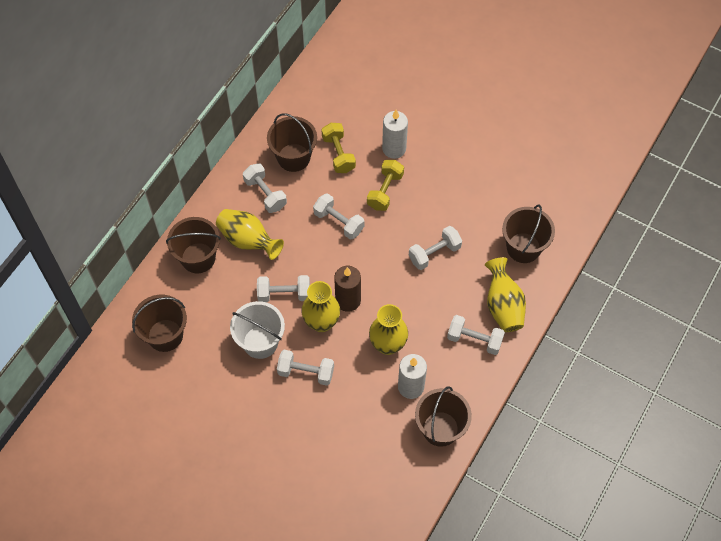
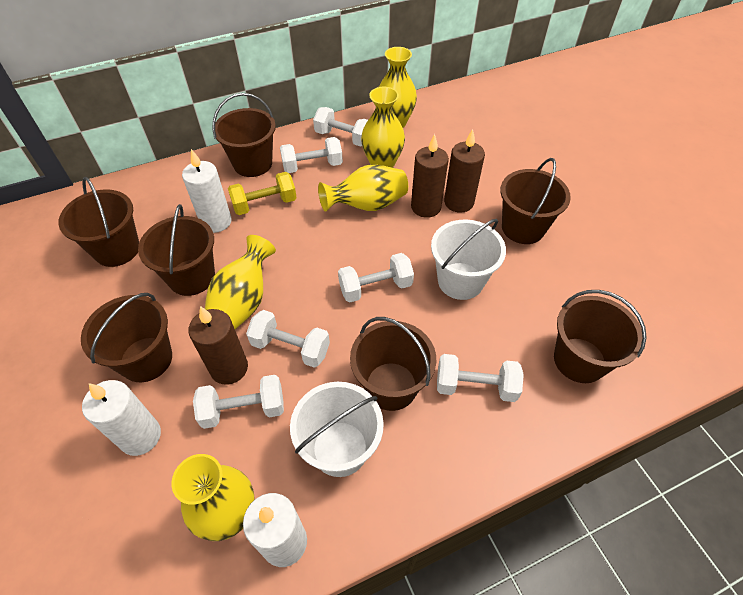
brown bucket: [132,295,187,352] [166,217,221,273] [267,113,317,172] [415,386,472,447] [502,204,555,263] = 5 -> [58,177,139,267] [81,293,172,382] [138,204,215,296] [213,93,276,177] [350,317,436,411] [500,158,571,244] [554,290,647,383] = 7
brown candle: [334,266,361,312] = 1 -> [188,306,248,385] [411,134,449,218] [444,129,485,213] = 3
white bucket: [230,301,285,359] = 1 -> [290,382,384,477] [431,219,506,300] = 2
white candle: [382,110,408,159] [398,354,427,399] = 2 -> [82,380,161,456] [182,149,232,233] [243,493,307,567] = 3
yellow dumbbell: [321,123,356,173] [367,160,404,211] = 2 -> [228,172,297,215] = 1
yellow vase: [216,209,284,260] [301,281,340,332] [369,304,408,355] [485,257,526,332] = 4 -> [171,454,255,541] [205,235,276,329] [318,164,408,212] [361,87,405,168] [379,47,417,128] = 5

